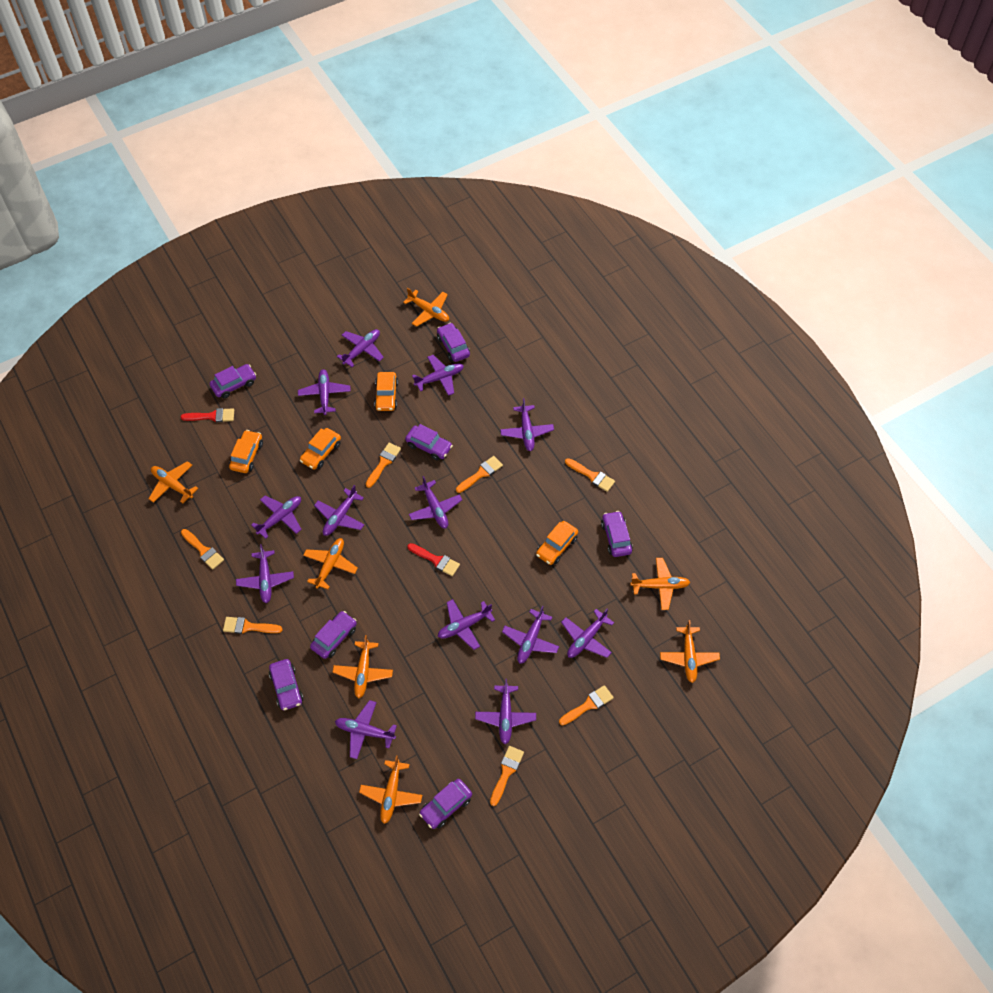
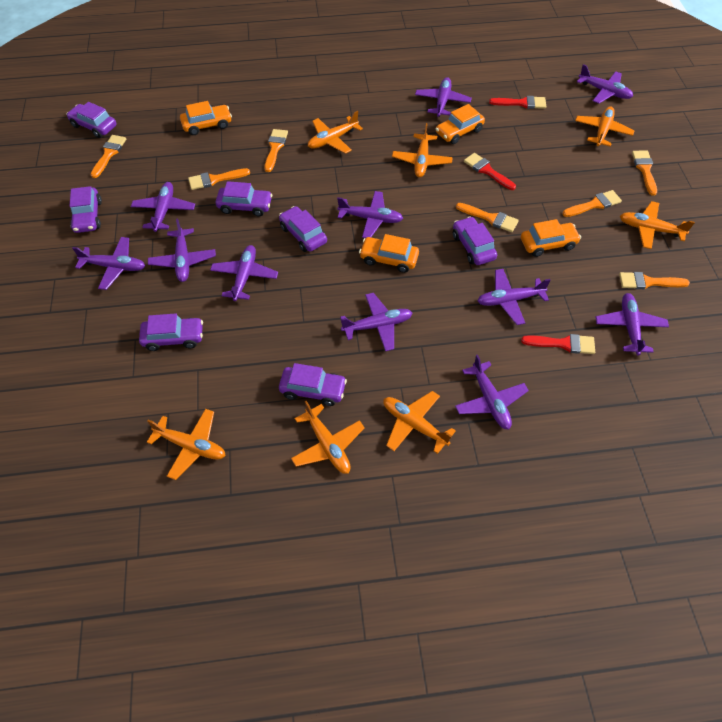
purple plane: [236,544,294,603] [251,496,302,539] [298,369,351,415] [314,485,365,536] [335,700,397,759] [337,329,384,367] [409,476,462,528] [412,355,464,396] [438,599,495,650] [475,679,536,744] [500,398,554,451] [502,606,559,664] [561,609,614,658] = 13 -> [72,237,145,290] [131,182,195,232] [148,218,216,282] [210,245,278,301] [337,191,403,238] [340,293,412,351] [415,77,472,117] [455,355,529,429] [478,269,550,325] [577,64,633,104] [595,293,669,355] = 11
red brush: [180,408,234,422] [407,543,460,576] = 2 -> [464,153,516,190] [489,96,546,109] [521,334,595,354] = 3

